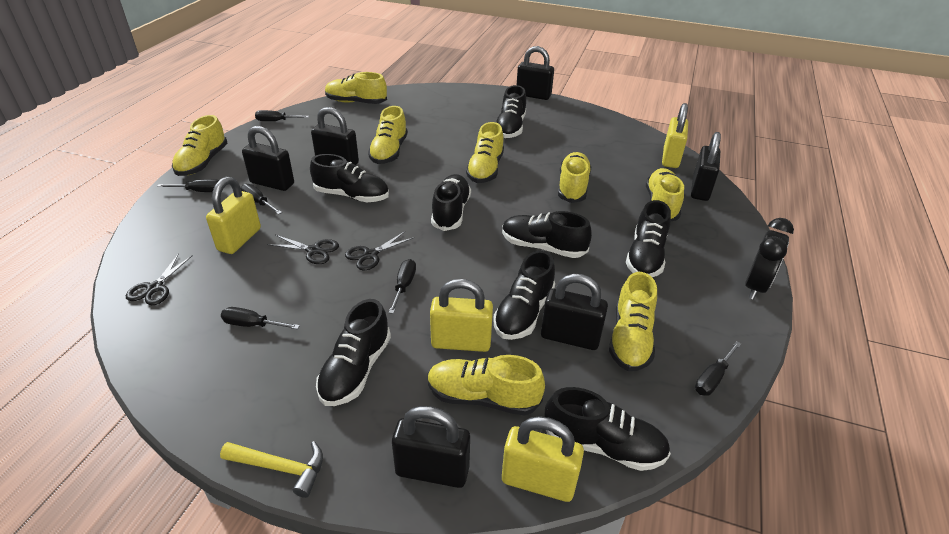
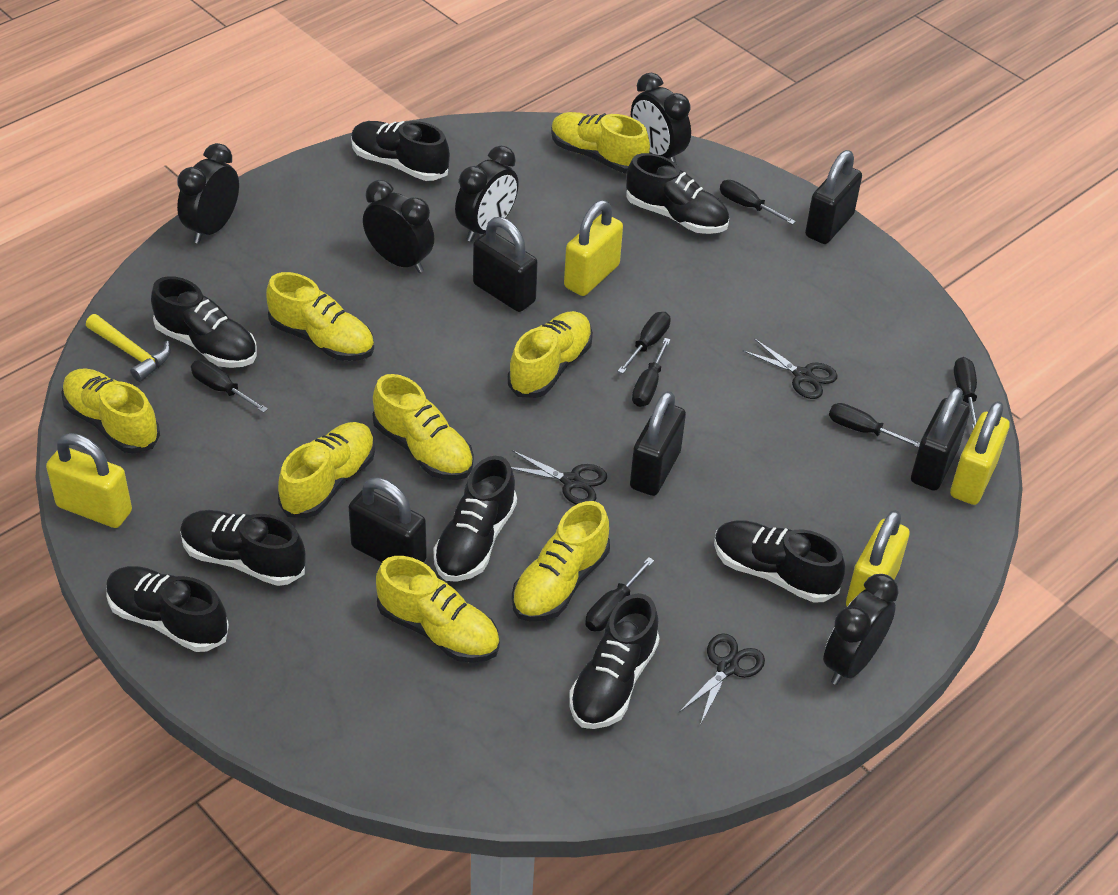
black clock: [745,218,794,300] = 1 -> [177,143,239,244] [363,180,434,273] [455,145,519,242] [631,73,691,163] [823,574,899,685] = 5
black padlock: [242,126,294,191] [311,107,359,165] [392,406,470,488] [517,46,554,100] [541,274,608,350] [691,132,721,201] = 6 -> [349,478,427,563] [473,217,538,312] [630,391,686,496] [805,150,862,244] [911,387,970,491] = 5
black screwdriver: [157,179,219,192] [221,307,300,329] [241,184,282,214] [255,110,309,121] [389,259,416,314] [695,341,741,396] = 6 -> [191,360,268,413] [585,557,654,631] [618,312,671,374] [632,338,671,407] [720,180,796,225] [829,403,920,448] [954,357,977,429] = 7

